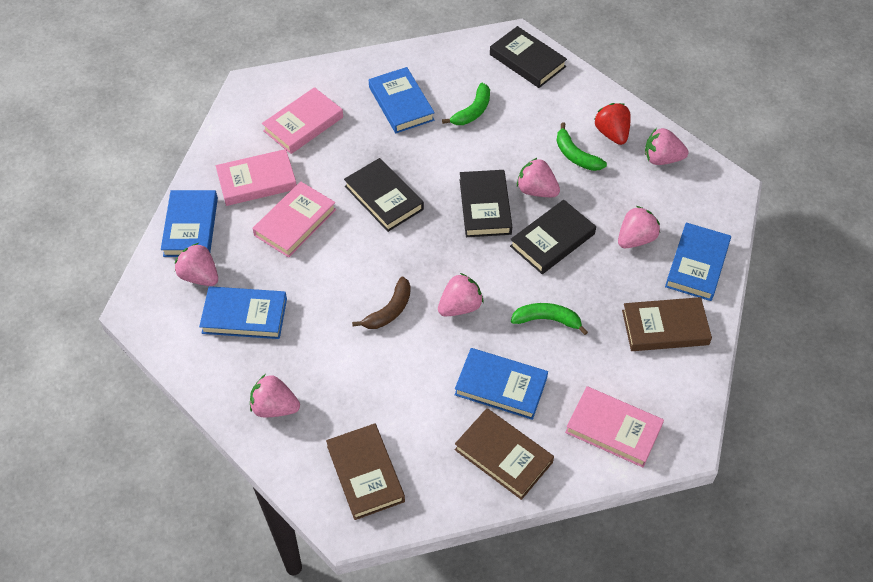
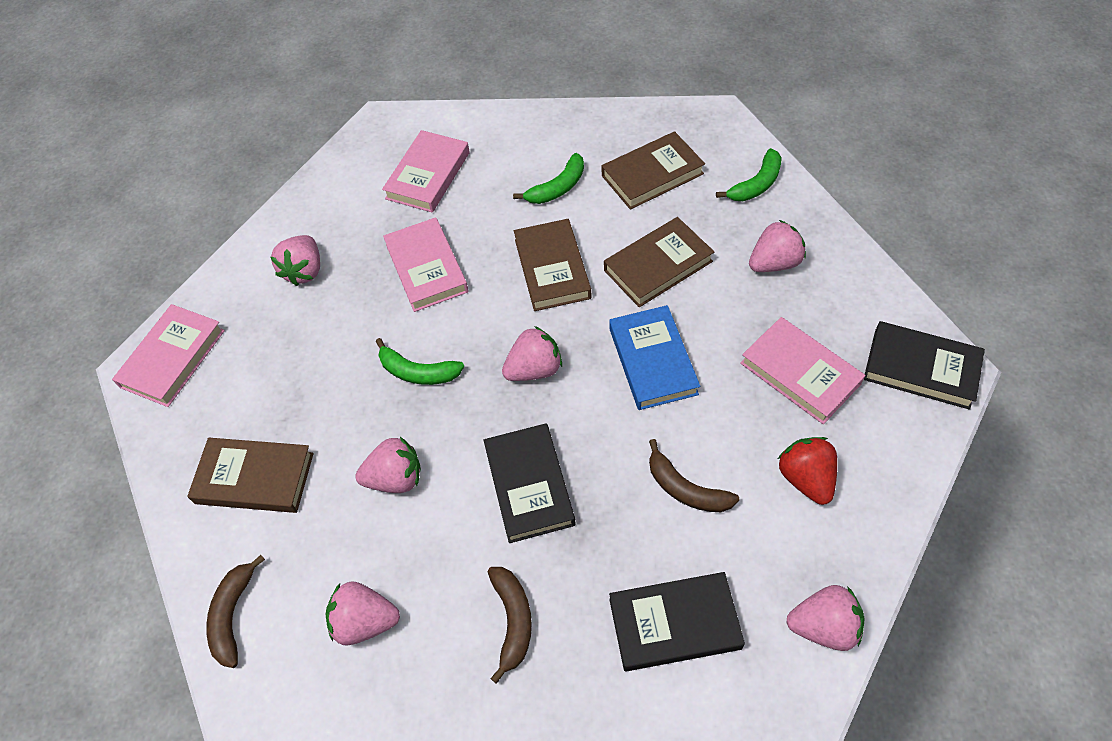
black book: [344,158,424,232] [460,170,512,237] [490,26,567,88] [510,200,596,274] = 4 -> [484,423,575,543] [609,572,745,672] [864,321,985,410] = 3
blue book: [161,190,218,257] [199,286,287,339] [369,67,435,133] [455,348,548,420] [665,222,731,301] = 5 -> [609,305,700,410] = 1
brown banana: [352,276,411,329] = 1 -> [206,555,265,668] [488,567,532,684] [649,439,740,512] = 3
brown book: [326,423,405,520] [455,408,554,500] [622,297,712,351] = 3 -> [187,438,314,513] [514,219,591,311] [602,131,705,210] [604,217,714,307] = 4

